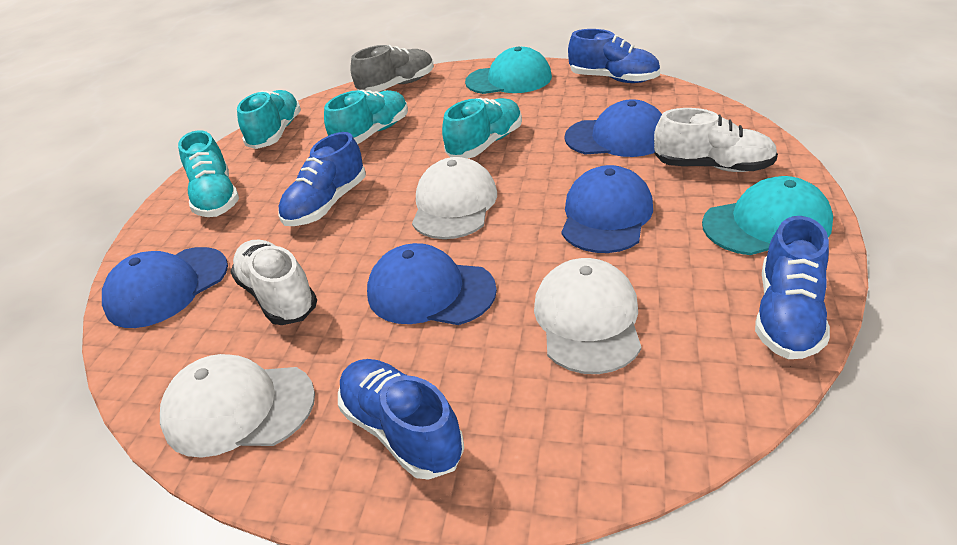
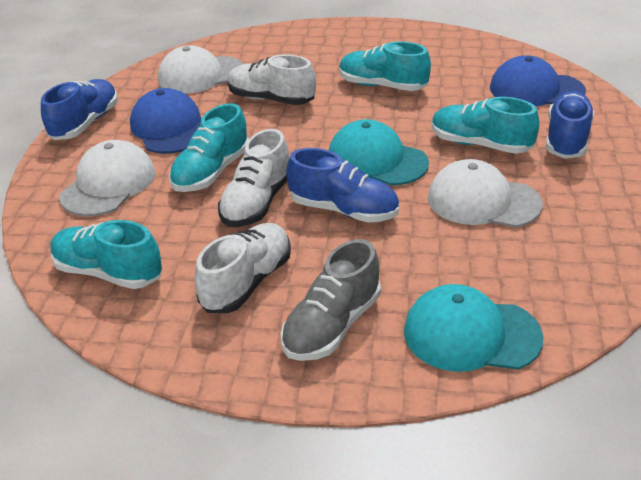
blue cap: [102,247,228,328] [367,243,497,325] [561,165,653,253] [565,100,662,157] = 4 -> [130,88,201,154] [490,55,586,106] = 2
blue shoe: [278,132,366,226] [338,359,464,480] [568,29,660,83] [755,216,830,359] = 4 -> [41,79,118,140] [286,148,399,223] [546,91,594,159] = 3
white shoe: [230,239,317,325] [654,108,778,172] = 2 -> [195,223,291,313] [218,129,289,227] [227,55,316,105] = 3

